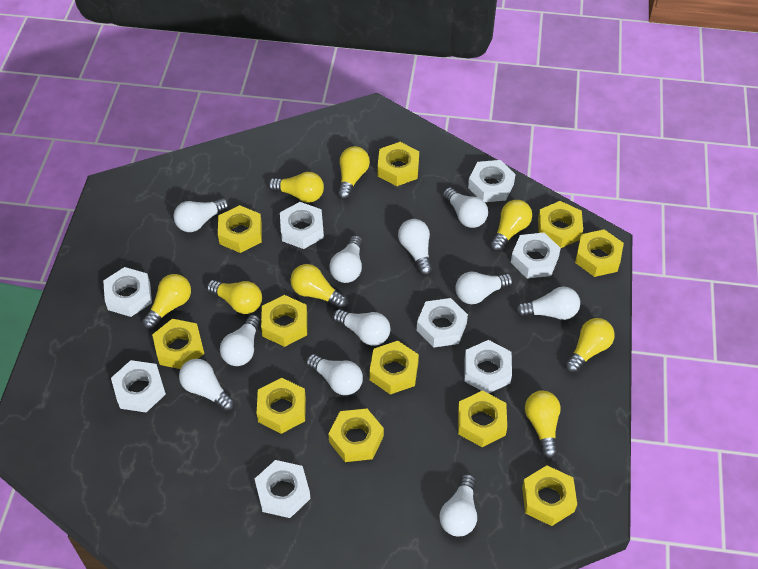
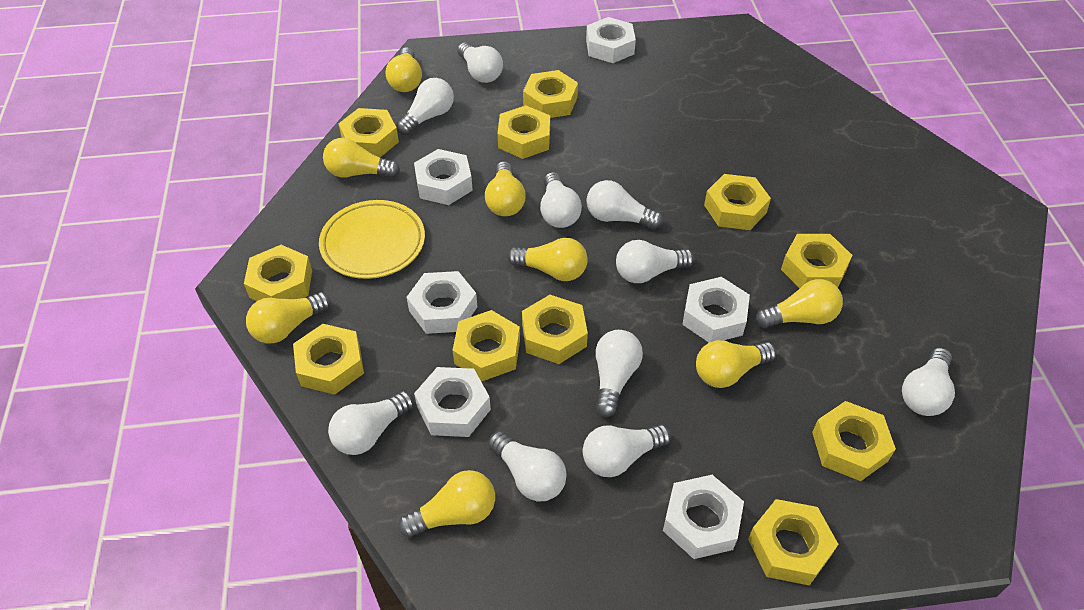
white light bulb: [174,198,229,232] [179,359,235,412] [220,315,261,366] [306,354,363,395] [329,235,363,283] [333,309,390,346] [398,219,433,276] [439,474,477,536] [443,187,488,228] [455,272,513,304] [516,287,580,320] = 11 -> [328,391,414,455] [396,78,454,135] [457,42,503,83] [488,431,567,502] [540,172,582,228] [583,424,671,477] [587,180,663,229] [595,330,643,417] [616,240,694,283] [902,348,955,416] = 10
white nut: [103,267,152,317] [111,360,166,412] [255,460,311,518] [280,202,324,249] [417,298,468,348] [464,340,512,394] [468,160,515,202] [511,233,561,279] = 8 -> [407,271,477,334] [414,149,473,205] [414,367,491,437] [586,17,636,63] [663,475,744,559] [682,277,750,343] = 6
yellow plate: none = 0 -> [319,200,425,279] = 1

